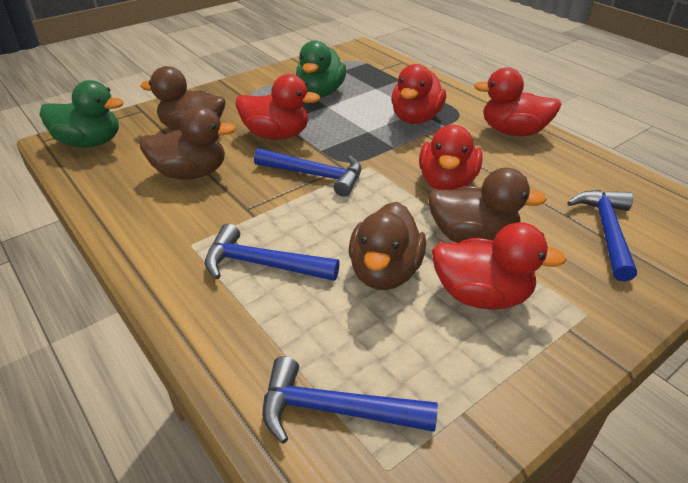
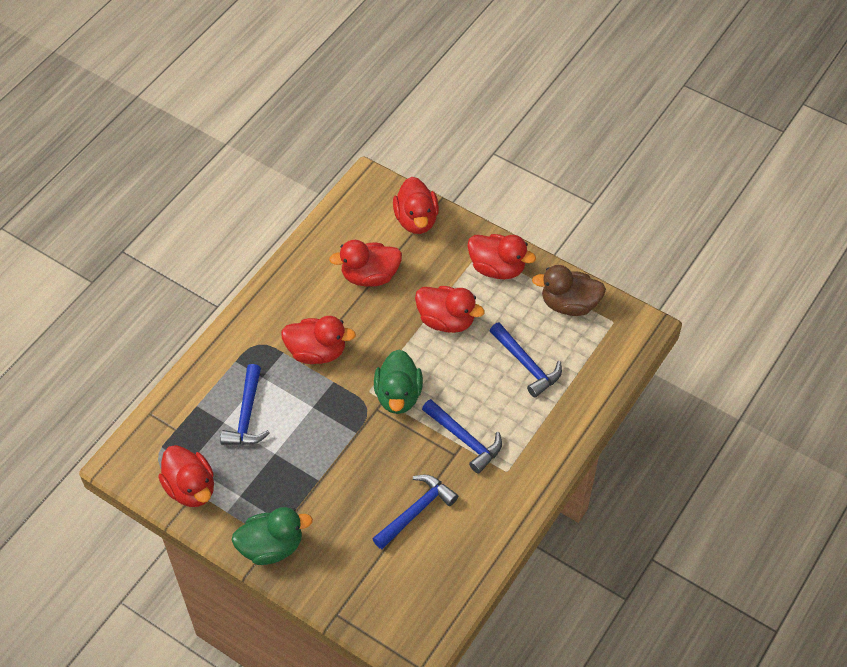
brown duck: [139,106,236,180] [140,66,226,131] [349,202,426,290] [428,168,547,243] = 4 -> [532,265,606,316] = 1
red duck: [236,74,320,140] [391,64,446,124] [419,125,482,190] [432,222,567,310] [474,68,562,136] = 5 -> [158,445,214,507] [281,316,356,364] [329,240,402,287] [393,177,439,234] [415,286,485,333] [467,234,536,279] = 6

